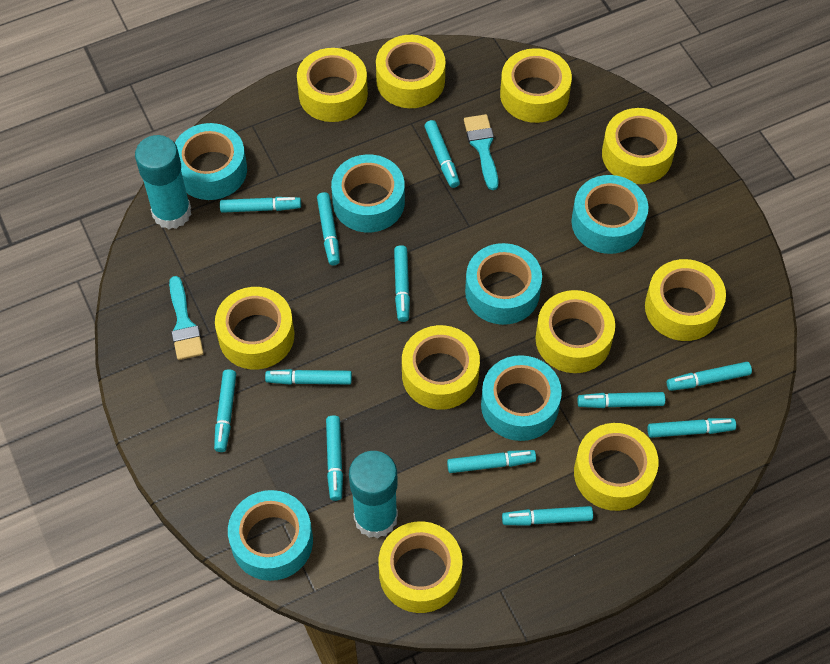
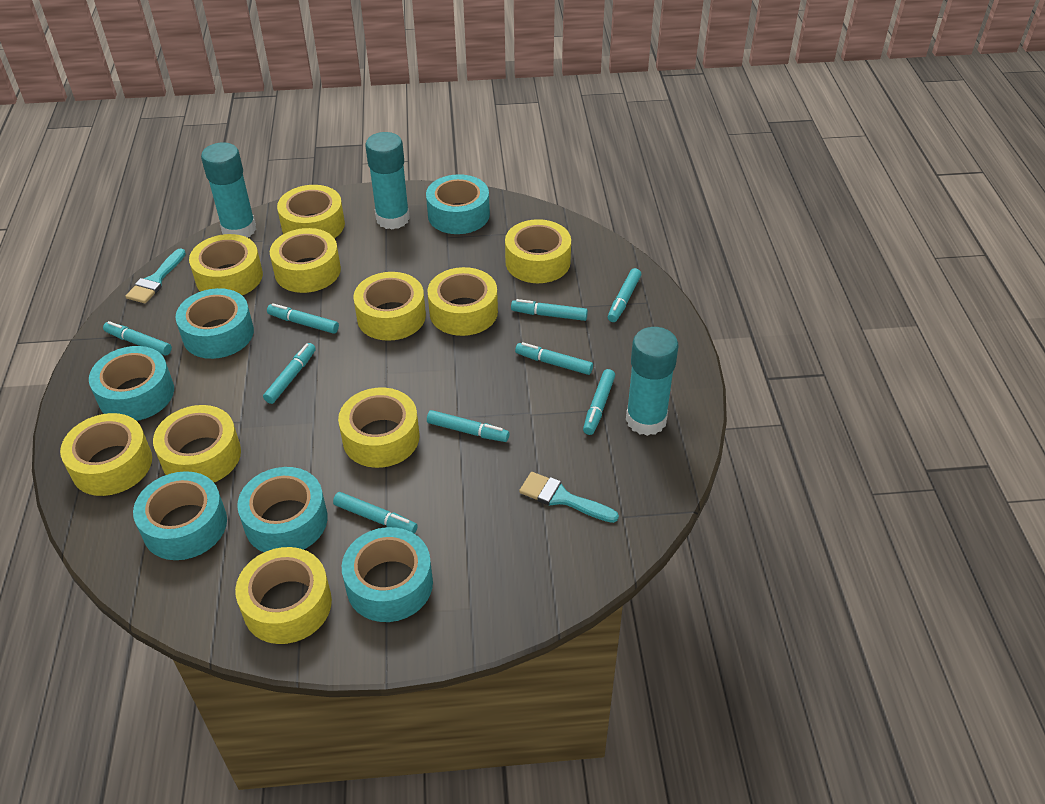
turquoise glue stick: [135,135,191,229] [349,451,398,539] = 2 -> [201,142,256,238] [365,132,410,229] [626,327,678,436] = 3
turquoise marker: [214,369,236,452] [220,197,301,213] [265,369,352,385] [317,192,340,265] [326,416,343,501] [394,245,410,322] [424,120,460,188] [447,450,536,473] [502,506,593,526] [577,392,665,408] [648,418,736,438] [667,362,752,391] = 12 -> [103,321,172,355] [263,343,316,404] [267,303,339,334] [333,492,418,534] [427,410,509,442] [511,299,588,321] [515,342,593,375] [583,369,615,435] [607,268,641,322] = 9

